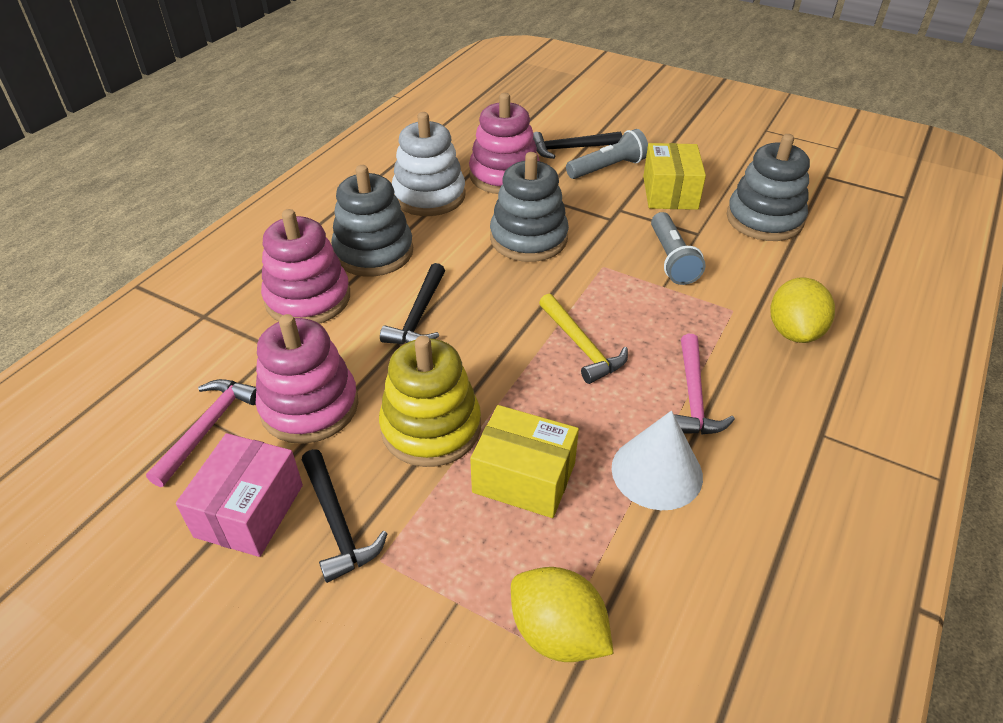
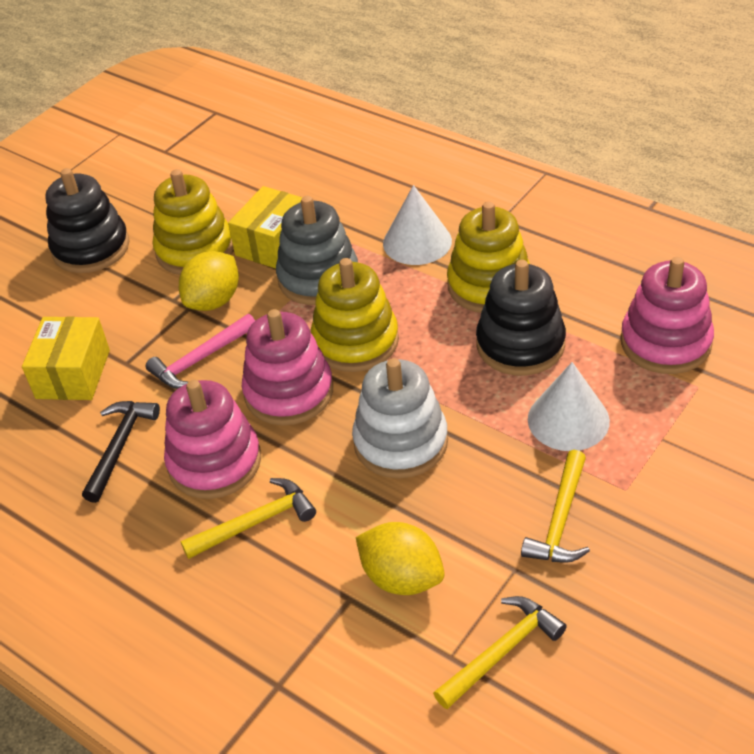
black hammer: [302,449,388,583] [380,263,445,344] [533,131,622,159] = 3 -> [82,401,160,503] = 1
black stacking toy: none = 0 -> [45,168,129,273] [476,260,566,376] = 2
grey flashlight: [566,129,648,179] [651,212,706,285] = 2 -> none = 0
grey stacking toy: [331,165,413,276] [490,152,569,262] [727,134,810,241] = 3 -> [276,196,358,305] = 1
pink box: [176,433,303,557] = 1 -> none = 0
pink hammer: [146,379,256,487] [674,334,735,435] = 2 -> [146,314,255,389] = 1
white cone: [612,411,703,510] = 1 -> [383,185,452,265] [528,362,610,451] = 2
yellow hammer: [539,294,628,384] = 1 -> [181,478,316,559] [433,596,567,709] [521,450,590,563] = 3
yellow stacking toy: [379,335,481,467] = 1 -> [153,169,233,275] [311,258,399,372] [447,201,530,313] = 3

